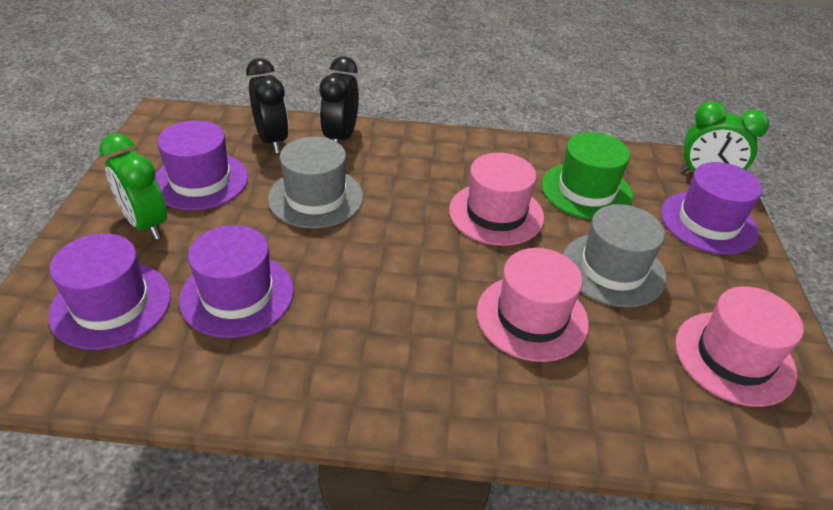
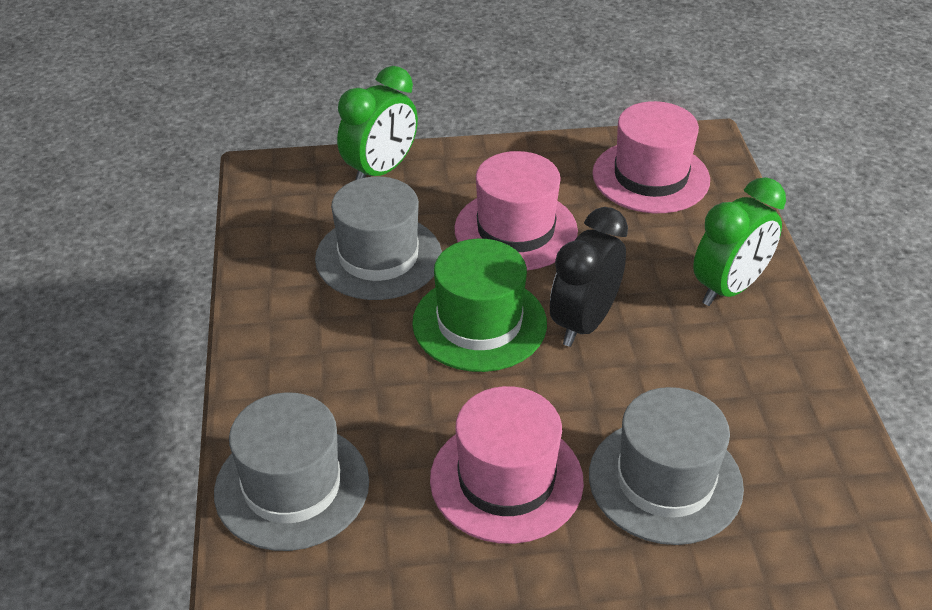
black clock: [246,58,289,153] [320,56,359,143] = 2 -> [550,207,628,347] = 1
grey hat: [268,137,363,229] [563,204,666,308] = 2 -> [214,393,369,551] [315,177,442,300] [589,387,744,545] = 3
purple hat: [48,233,171,350] [155,120,248,210] [179,225,294,338] [661,162,762,255] = 4 -> none = 0

